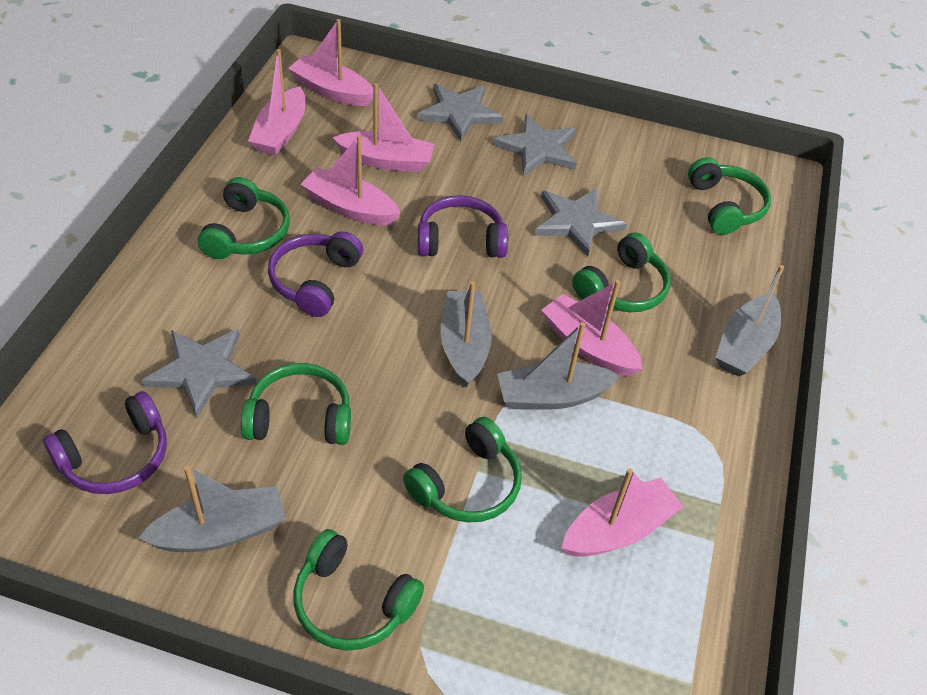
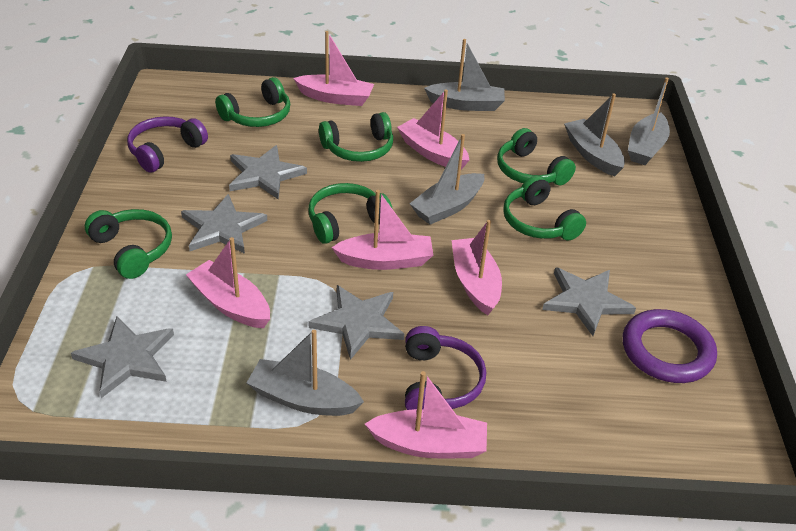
grey boat: [138,466,285,552] [440,281,492,387] [497,322,620,410] [715,265,784,376] = 4 -> [247,330,364,416] [410,134,484,225] [424,39,505,111] [564,93,625,176] [628,77,670,165] = 5
grey star: [142,329,257,418] [417,84,503,141] [493,114,577,176] [534,188,627,257] = 4 -> [71,316,174,398] [181,194,267,254] [229,145,307,200] [309,285,404,360] [542,267,636,336] = 5
purple headphones: [43,391,167,494] [268,231,363,317] [418,195,508,258] = 3 -> [127,116,208,173] [405,326,486,410] = 2
purple ring: none = 0 -> [623,309,717,383] = 1

